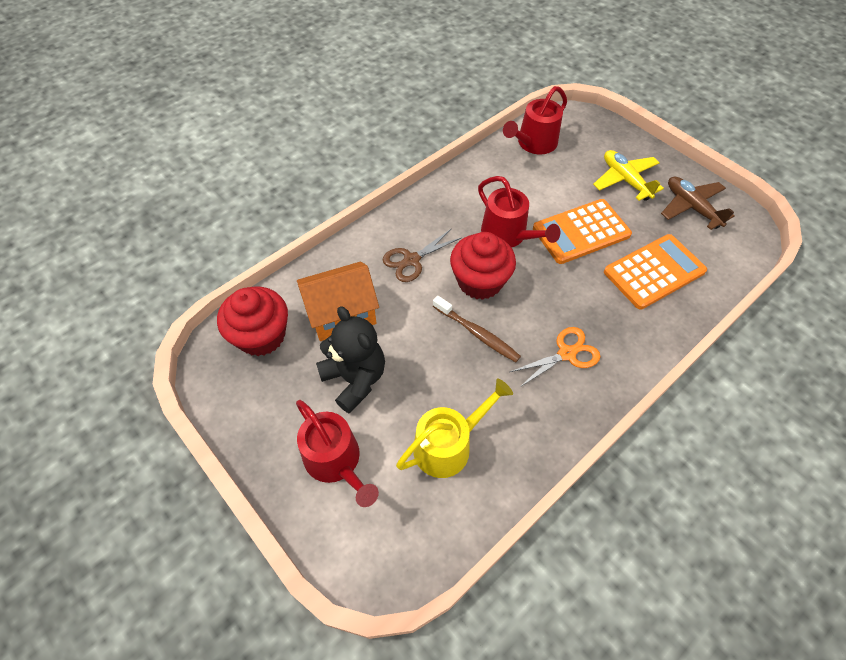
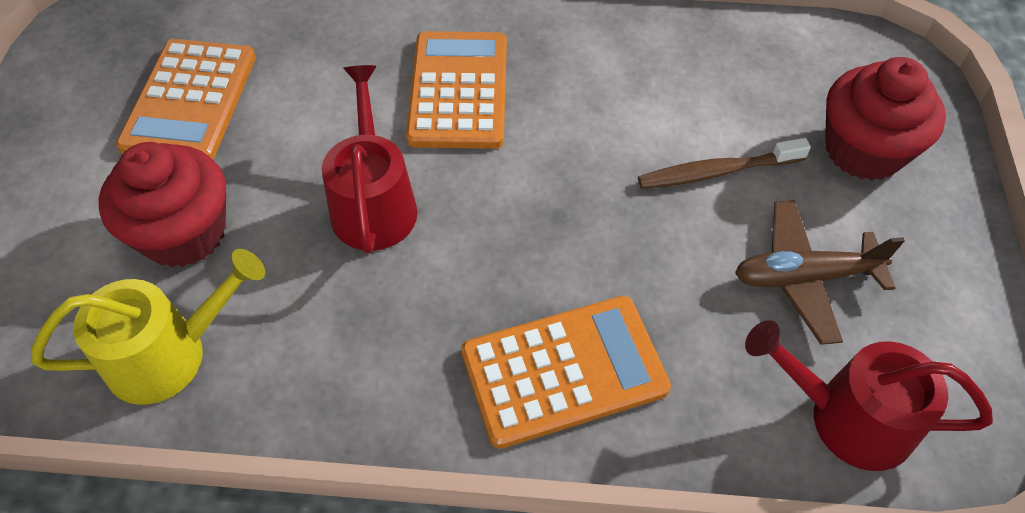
black teddy bear: [316,306,385,414] = 1 -> none = 0
brown scissors: [383,228,462,282] = 1 -> none = 0
orange calculator: [533,199,632,264] [604,234,707,310] = 2 -> [116,39,256,159] [406,31,507,149] [461,296,671,449] = 3
orange house: [297,262,379,341] = 1 -> none = 0
orange scissors: [510,327,601,388] = 1 -> none = 0
red watering can: [296,400,379,507] [478,176,560,247] [503,86,567,154] = 3 -> [322,65,417,254] [745,320,993,471] = 2
yellow plane: [593,150,664,201] = 1 -> none = 0

